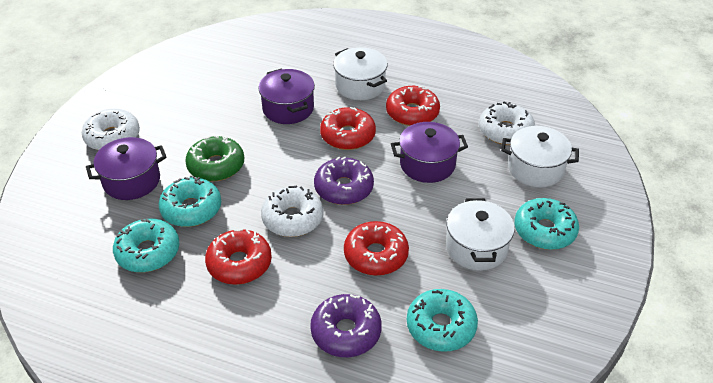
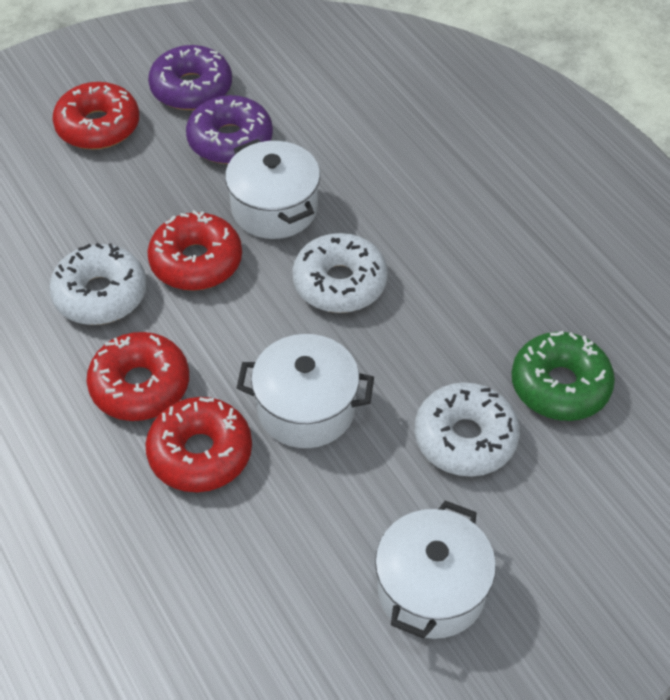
purple pot: [86,137,167,200] [258,69,315,124] [391,122,468,183] = 3 -> none = 0
turquoise donut: [113,219,179,272] [159,176,221,227] [407,289,478,352] [515,198,579,250] = 4 -> none = 0

